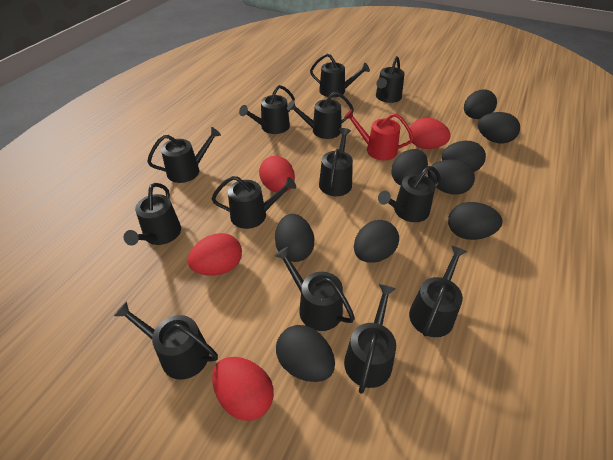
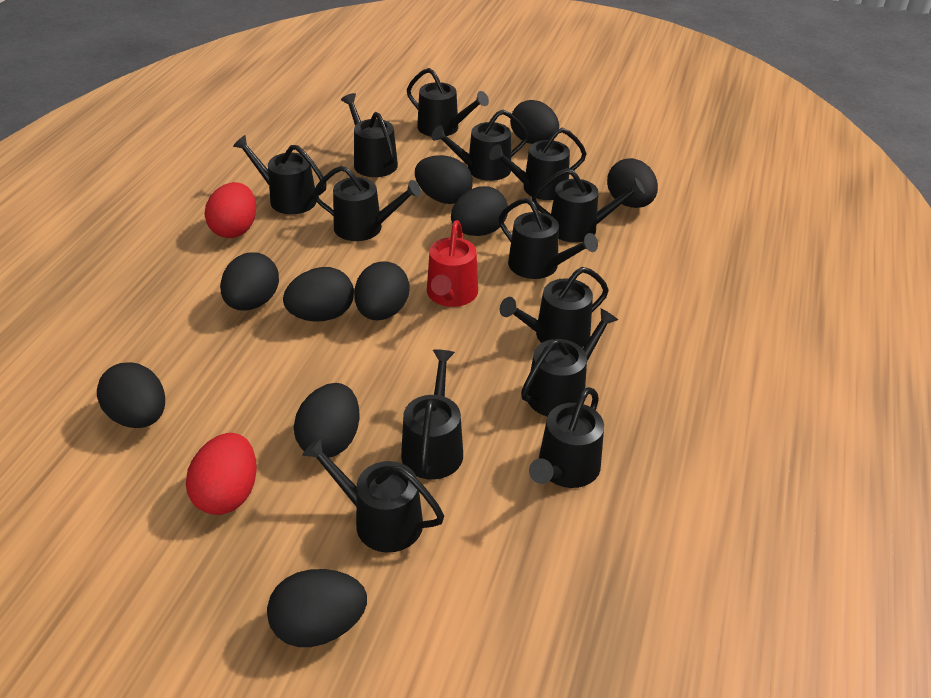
black egg: [275,214,315,262] [276,325,335,382] [354,220,399,263] [391,149,428,185] [428,159,475,195] [441,141,486,172] [448,202,502,240] [464,90,497,119] [478,112,520,144] = 9 -> [97,362,165,428] [220,252,279,311] [267,569,367,647] [283,267,354,322] [294,383,359,458] [354,261,409,320] [415,155,473,204] [451,186,508,236] [510,100,559,144] [607,158,658,208] = 10
red egg: [188,233,242,276] [212,357,274,421] [259,156,295,192] [409,118,451,149] = 4 -> [186,433,257,515] [204,182,256,238] = 2

